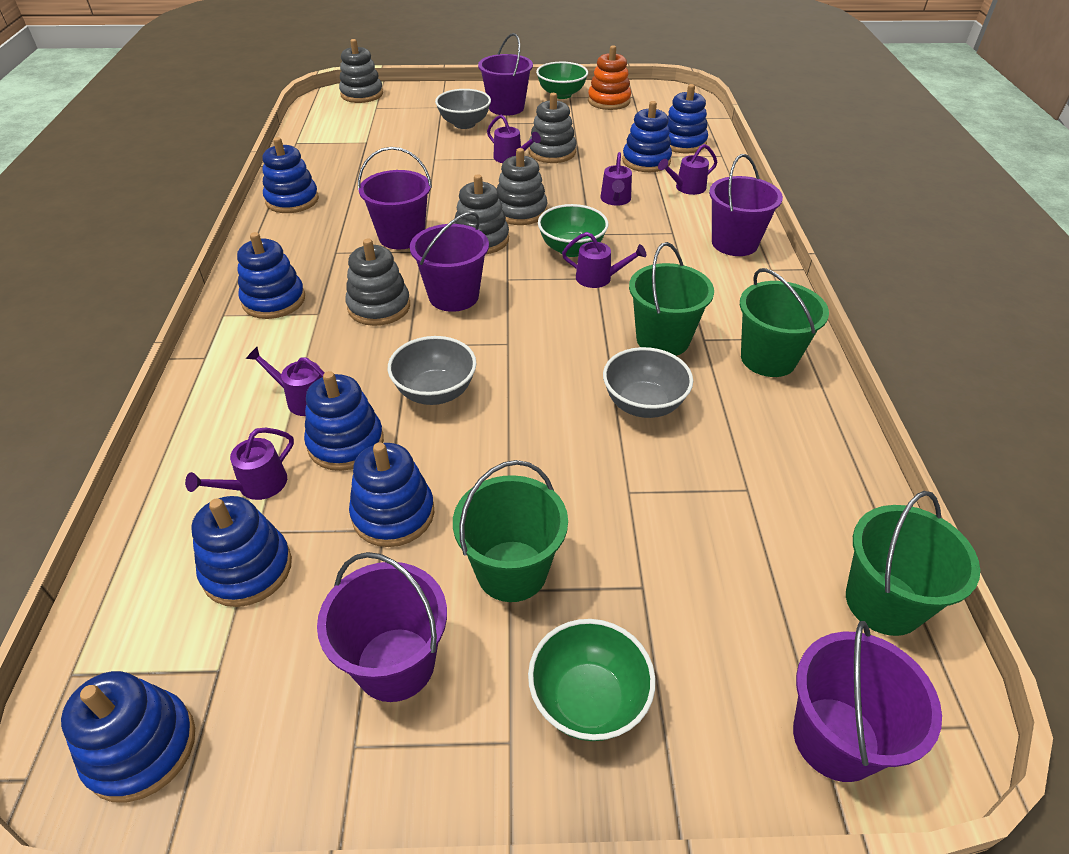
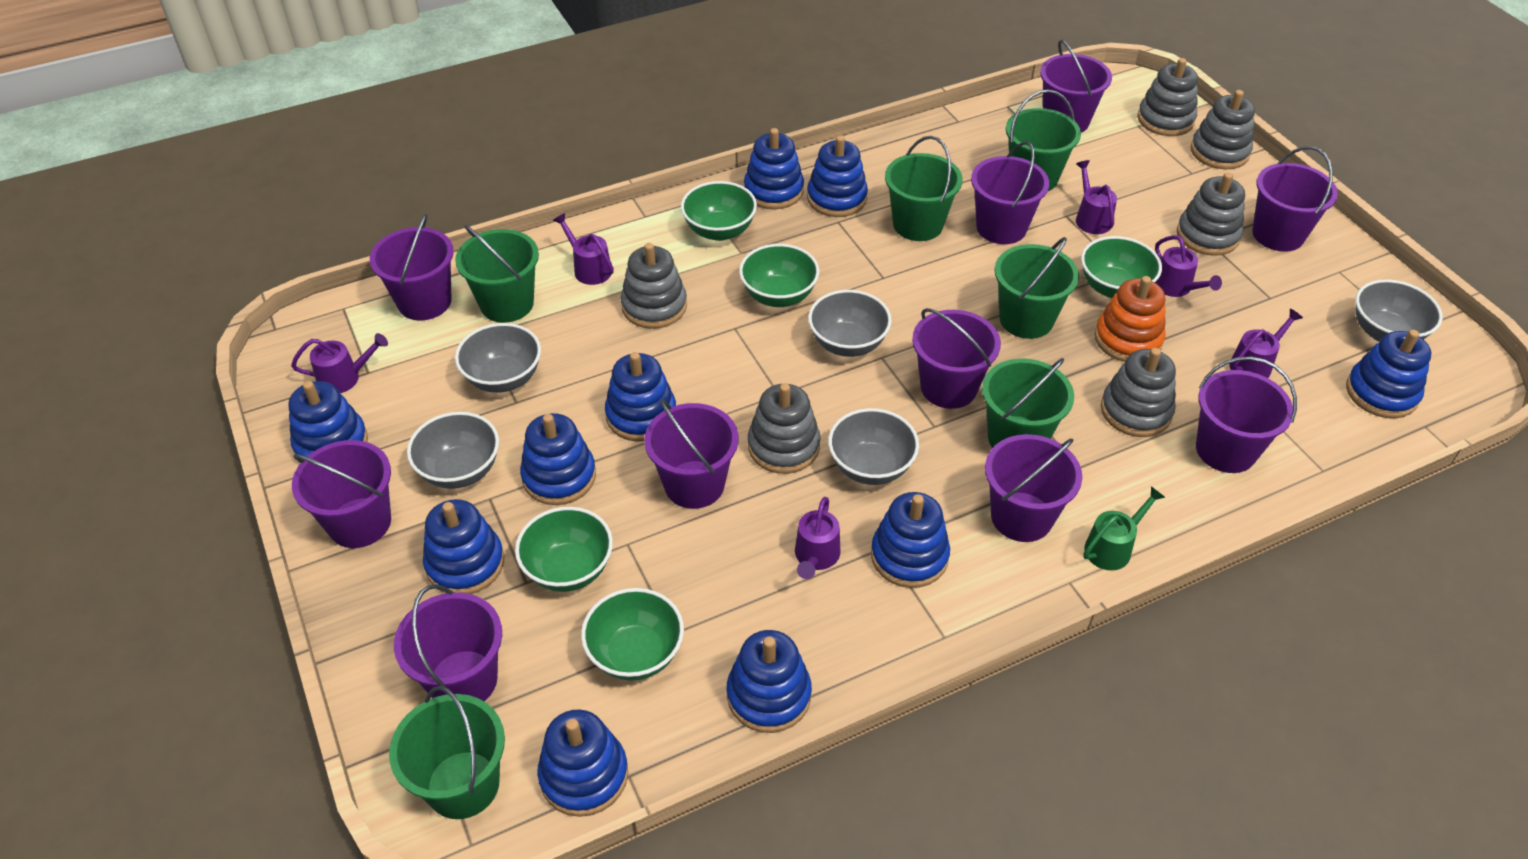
blue stacking toy: [61,671,195,803] [191,496,292,607] [237,232,305,319] [262,137,319,213] [304,371,384,471] [349,442,434,547] [622,101,672,172] [667,84,708,153] = 8 -> [288,381,368,462] [423,499,504,594] [520,413,596,505] [537,709,628,817] [605,352,676,442] [727,630,812,733] [744,128,804,209] [807,136,868,217] [871,492,950,588] [1346,330,1431,418] = 10
green bowl: [528,619,656,741] [536,62,588,99] [538,204,609,257] = 3 -> [515,507,613,592] [581,588,684,681] [681,181,757,241] [739,244,819,307] [1081,236,1162,298] = 5
green bucket: [453,460,568,602] [629,242,714,356] [740,268,829,377] [846,491,980,636] = 4 -> [389,685,505,819] [455,225,539,323] [885,136,962,241] [982,358,1074,448] [995,237,1079,339] [1006,90,1081,191] = 6
green watering can: none = 0 -> [1083,486,1166,571] = 1
grey bowl: [388,336,477,405] [435,89,491,129] [603,347,693,418] = 3 -> [407,412,499,489] [455,323,541,393] [808,290,892,357] [828,408,919,485] [1356,279,1443,342] = 5
grey stacking toy: [339,39,383,103] [345,239,410,326] [454,174,509,254] [497,148,548,225] [529,93,576,163] = 5 -> [621,243,687,329] [748,383,821,474] [1101,348,1176,437] [1137,58,1198,136] [1177,172,1245,256] [1191,90,1255,169] = 6
purple bucket: [317,552,447,702] [358,147,432,249] [410,212,489,312] [478,33,533,116] [709,154,783,256] [793,621,942,782] = 6 -> [292,440,391,548] [370,214,454,320] [394,584,502,701] [644,399,738,509] [912,308,1001,409] [971,141,1049,244] [985,434,1082,542] [1040,40,1112,133] [1196,356,1297,473] [1252,146,1338,252] = 10

